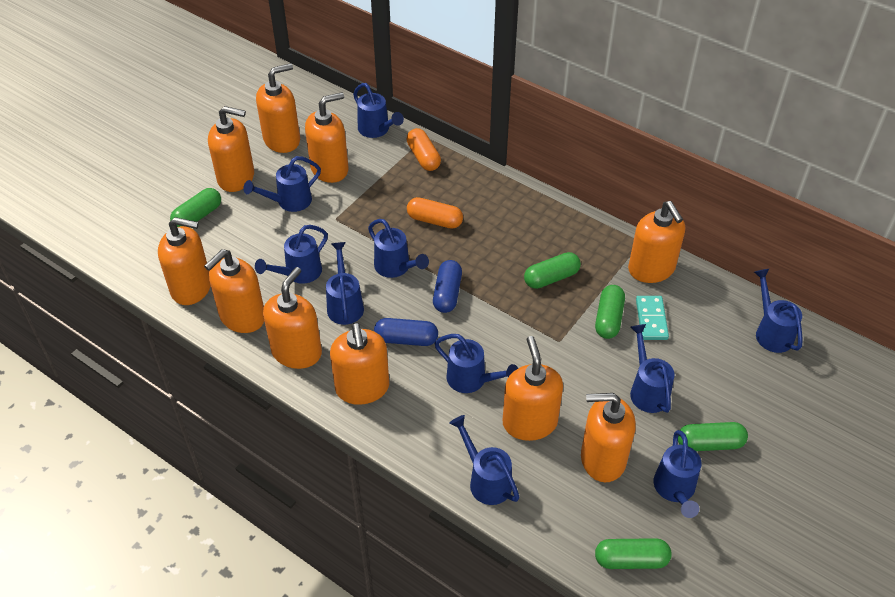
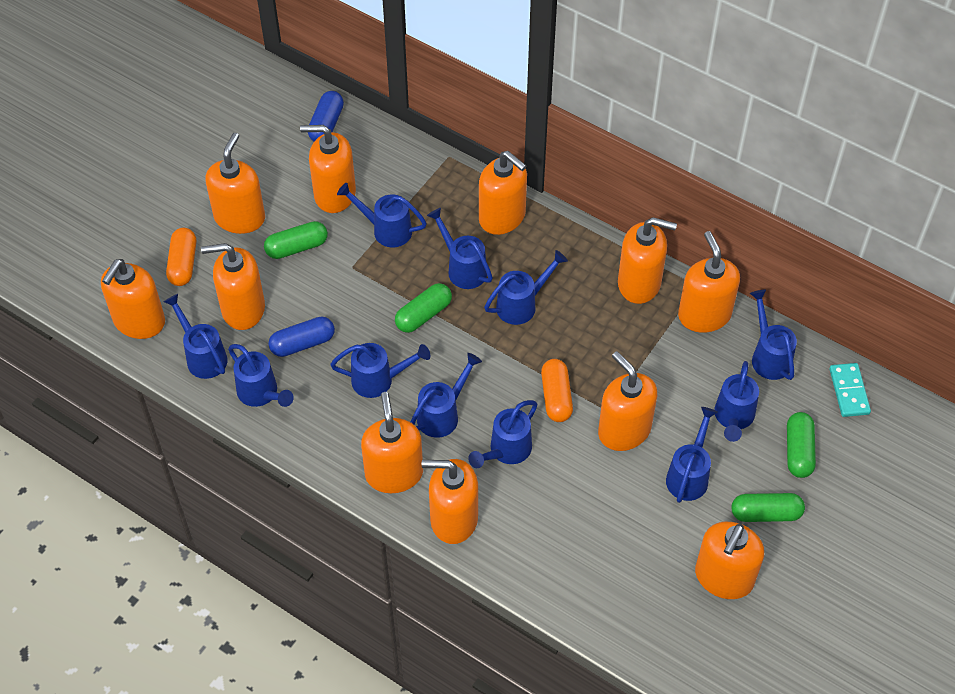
blue watering can: [243,156,321,212] [255,225,328,284] [326,242,364,325] [353,83,404,138] [368,219,429,278] [435,334,518,393] [449,415,519,505] [630,324,675,413] [653,430,701,518] [754,269,803,353] = 10 -> [164,294,227,379] [228,344,294,407] [330,343,431,398] [337,183,427,247] [411,353,482,438] [427,208,493,289] [468,400,538,468] [484,250,568,325] [666,407,717,503] [714,361,759,442] [750,290,797,380] = 11
green capsule: [170,188,221,227] [524,252,581,289] [595,285,625,339] [595,538,672,569] [678,422,748,451] = 5 -> [264,221,328,259] [395,283,452,333] [732,493,805,522] [787,412,816,478] = 4
orange soap dispenser: [158,217,211,305] [204,249,264,333] [208,106,254,192] [256,63,300,153] [263,267,322,369] [305,92,348,183] [330,323,389,405] [503,336,563,441] [581,393,636,482] [628,201,685,283] = 10 -> [101,259,165,339] [201,243,265,330] [205,133,265,234] [300,125,356,213] [361,392,423,493] [422,459,478,544] [479,151,527,235] [598,351,657,451] [618,217,677,304] [678,231,740,333] [695,522,764,599] = 11

